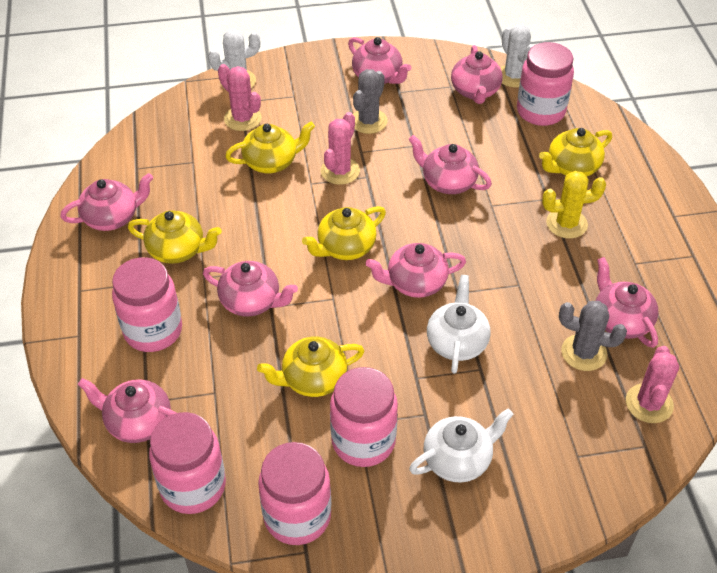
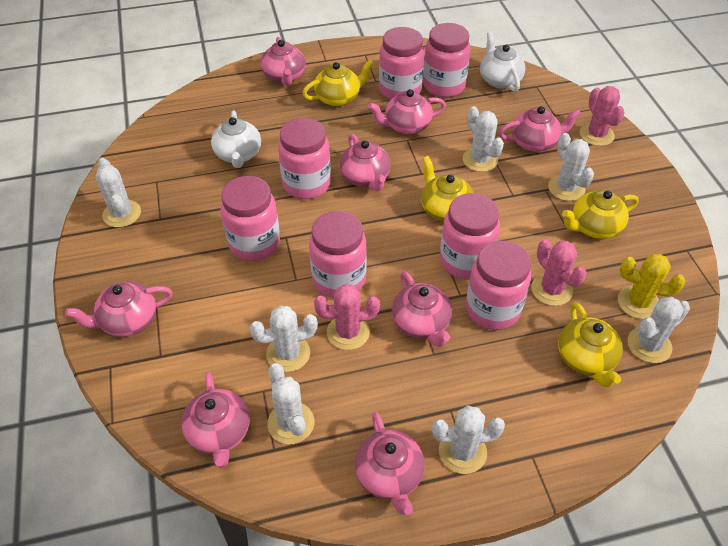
grey cactus: [353,69,388,134] [559,301,627,371] = 2 -> none = 0
pink jar: [112,257,182,352] [149,412,226,514] [258,442,331,545] [330,367,398,467] [517,42,574,126] = 5 -> [221,176,280,261] [278,118,331,199] [309,211,367,298] [379,27,425,100] [423,23,471,97] [440,193,500,280] [466,241,531,330] = 7
white cactus: [208,30,260,91] [500,25,534,88] = 2 -> [96,158,141,228] [250,306,318,372] [267,363,314,444] [432,405,505,474] [463,106,504,172] [548,133,594,201] [627,297,690,363] = 7
yellow teapot: [128,210,222,264] [225,122,315,173] [257,336,364,397] [302,206,386,260] [539,128,612,176] = 5 -> [302,59,374,107] [421,156,473,222] [558,302,623,387] [562,190,639,239] = 4

